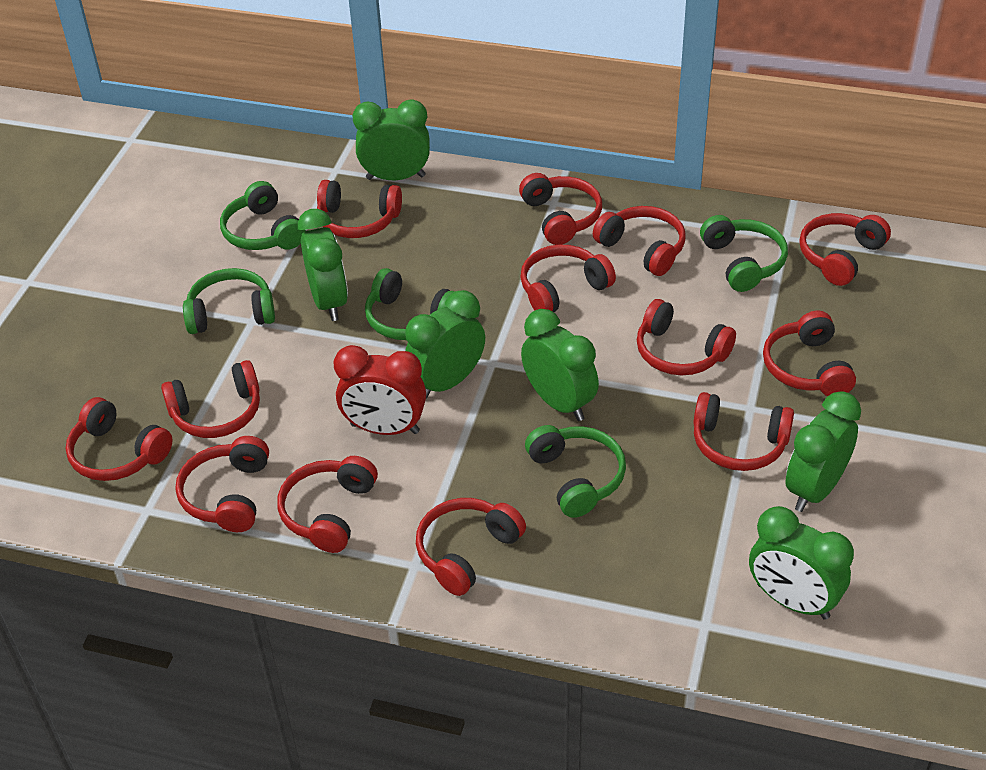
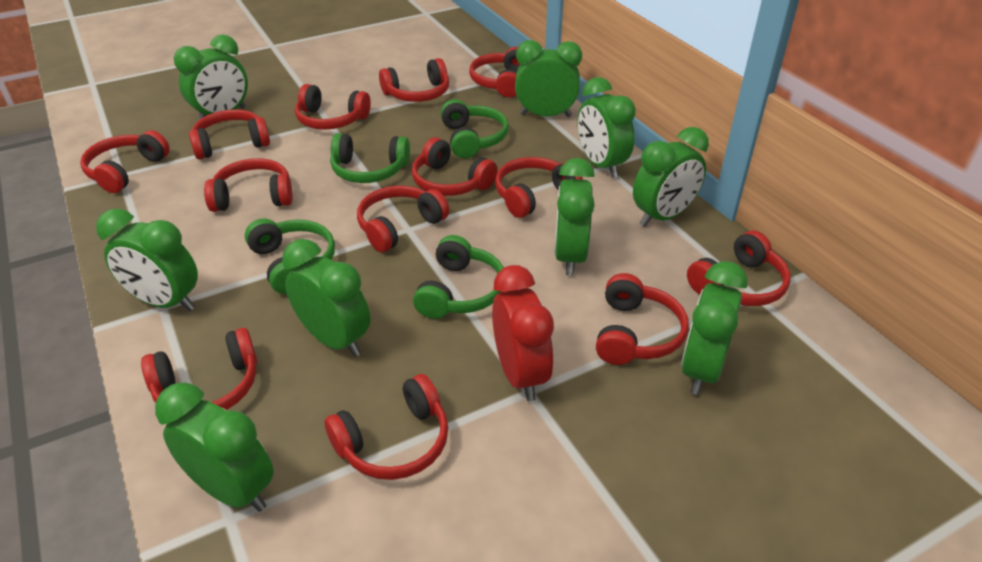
green clock: [298,209,348,321] [352,99,430,180] [405,290,485,399] [521,309,599,421] [749,506,854,620] [785,391,861,512] = 6 -> [96,209,198,311] [155,382,274,512] [174,35,248,121] [282,239,371,357] [515,40,582,117] [554,158,595,276] [578,77,636,178] [633,127,709,227] [681,261,748,395] = 9
green headphones: [183,268,275,334] [220,181,306,250] [365,268,455,340] [525,425,626,518] [700,215,788,292] = 5 -> [245,219,335,294] [330,133,410,183] [413,235,504,319] [440,99,509,158] = 4

